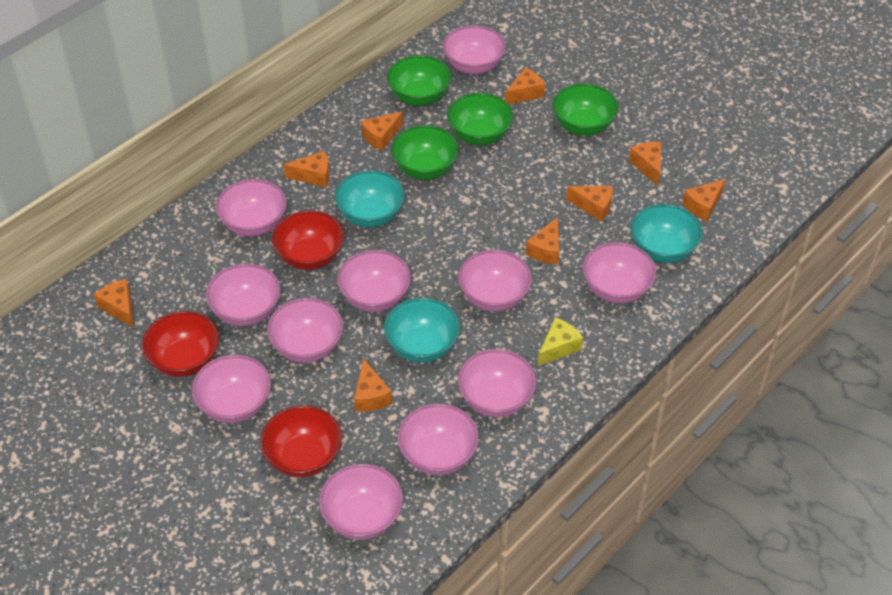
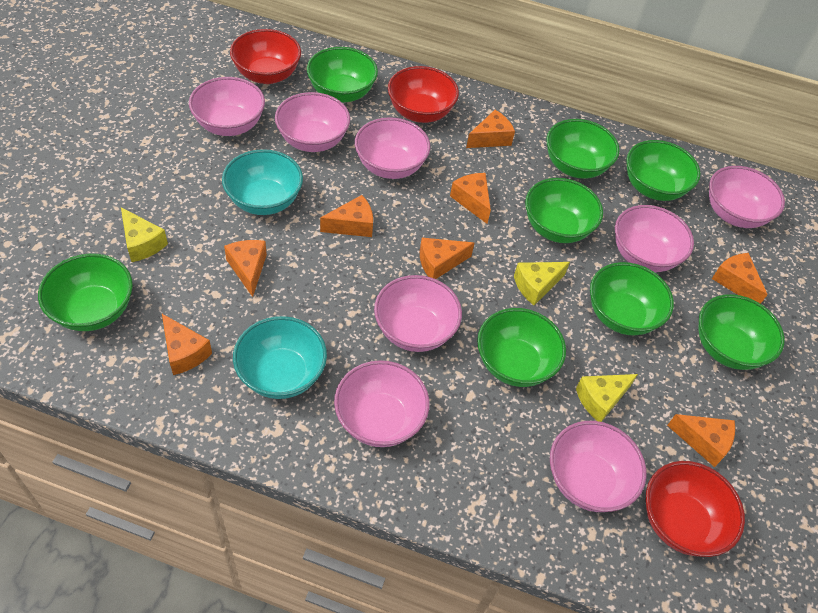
green bowl: [387,55,451,106] [391,125,459,180] [447,93,513,145] [552,83,619,136] = 4 -> [38,254,133,331] [307,47,378,102] [477,308,566,387] [525,178,603,243] [546,119,620,179] [590,262,674,336] [626,140,701,201] [698,294,785,370] = 8
orange cheese: [94,279,134,328] [283,151,329,187] [354,358,392,411] [361,111,403,151] [505,68,545,104] [526,217,559,264] [566,186,613,222] [629,142,662,186] [682,179,725,221] = 9 -> [162,314,212,375] [224,240,267,297] [320,195,373,237] [420,237,474,279] [450,173,491,224] [466,110,515,148] [667,414,735,467] [712,253,768,304] = 8
pink bowl: [192,355,271,423] [206,263,281,326] [216,179,287,237] [267,298,343,363] [319,464,403,540] [337,250,411,312] [397,403,479,475] [443,25,506,74] [458,250,532,312] [458,349,536,417] [583,242,656,304] = 11 -> [189,77,265,136] [275,92,350,152] [334,360,430,447] [355,117,430,179] [374,275,462,352] [550,421,647,512] [615,205,694,272] [709,166,785,228] = 8
turquoise bowl: [335,170,405,227] [384,298,460,363] [631,204,703,263] = 3 -> [222,149,303,215] [233,316,327,399] = 2
yellow cheese: [538,317,583,366] = 1 -> [121,207,168,262] [514,262,570,305] [576,374,638,422] = 3

